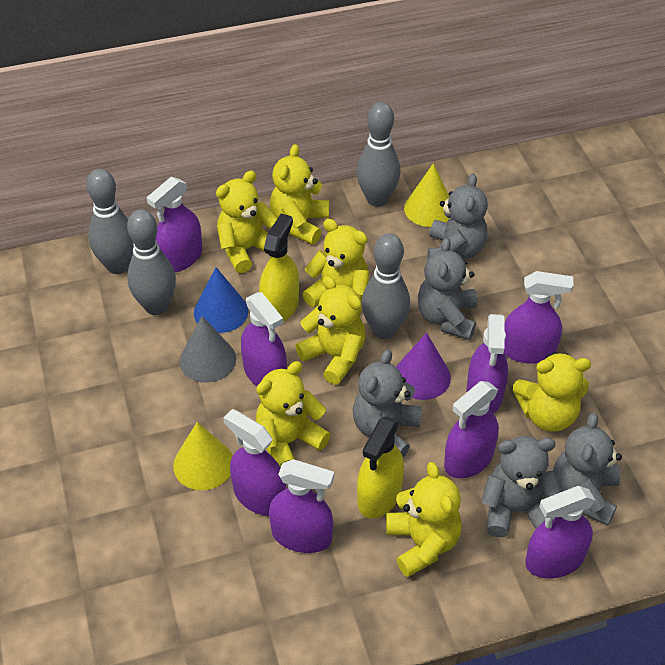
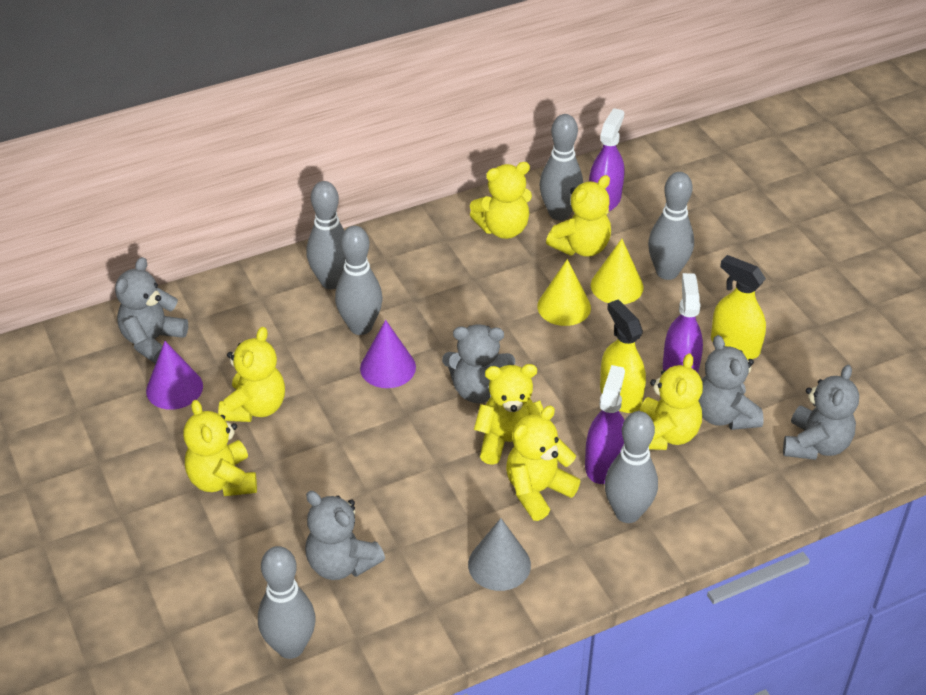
blue cone: [194,267,248,333] = 1 -> none = 0
grey bowling pin: [86,169,134,274] [127,209,176,315] [356,102,400,207] [362,233,410,339] = 4 -> [258,546,316,659] [307,181,345,289] [335,226,383,335] [539,114,583,221] [605,411,658,523] [648,172,694,280] = 6
purple cone: [396,333,451,400] = 1 -> [146,341,203,410] [360,320,416,388] = 2
purple spray bottle: [147,177,202,272] [223,409,286,516] [241,292,287,386] [269,459,334,553] [444,381,499,478] [466,314,508,414] [504,271,574,364] [525,486,595,579] = 8 -> [585,365,625,484] [589,108,624,211] [663,273,703,373] = 3

